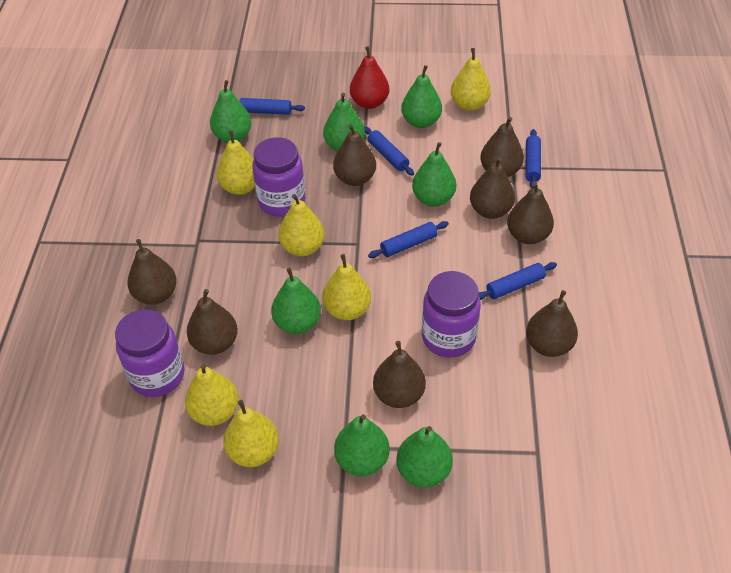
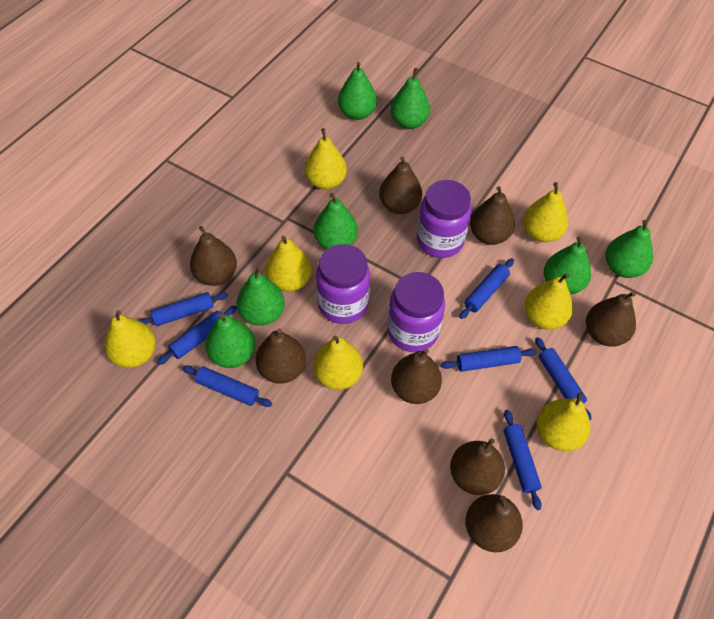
blue rolling pin: [240,98,305,115] [364,127,414,176] [368,221,449,258] [479,262,557,300] [525,129,541,189] = 5 -> [138,292,228,326] [157,306,237,365] [183,366,272,407] [441,346,536,372] [459,258,514,319] [504,410,542,510] [535,337,592,420] = 7
red pear: [350,46,389,109] = 1 -> none = 0
yellow pear: [185,364,239,426] [217,130,255,195] [223,400,279,467] [278,194,325,256] [322,254,371,320] [451,48,491,111] = 6 -> [104,310,156,368] [265,236,312,292] [305,128,347,190] [313,336,363,390] [523,182,568,242] [524,273,573,330] [536,392,590,451] = 7

